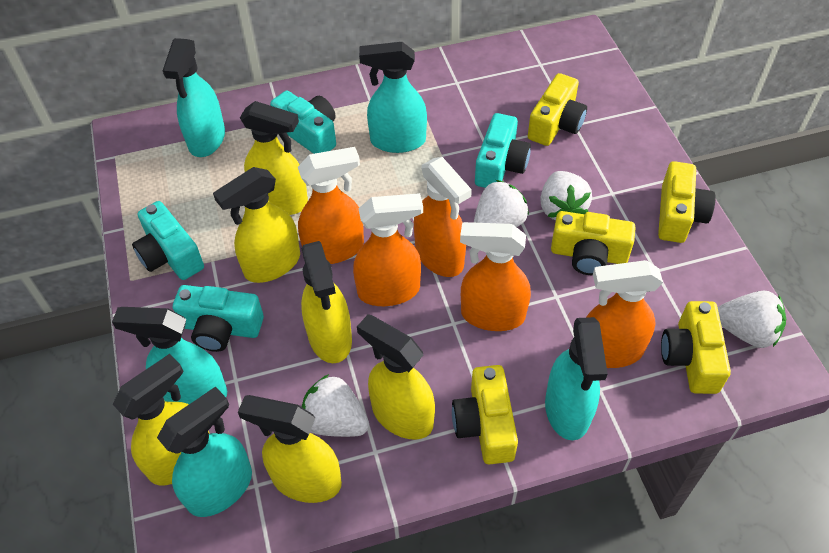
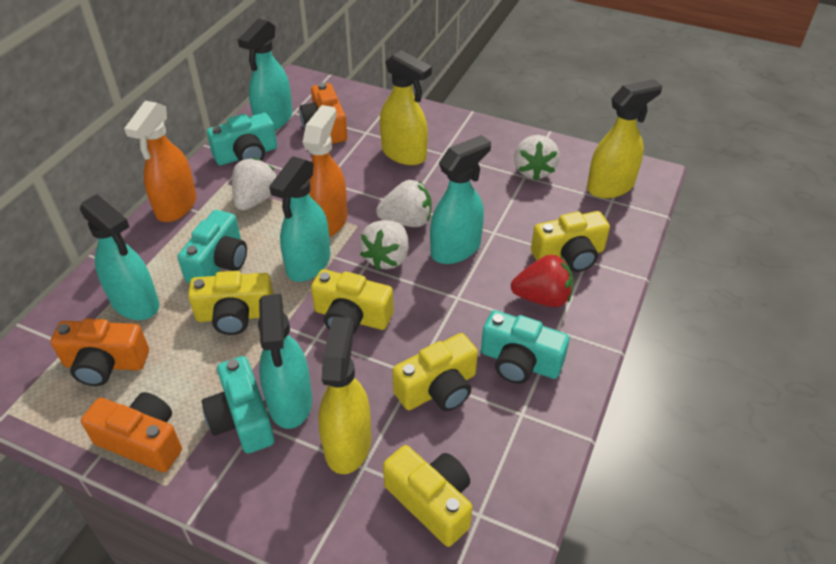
orange camera: none = 0 -> [50,318,149,386] [81,392,182,472] [299,83,347,144] = 3
orange spray bottle: [298,147,364,264] [353,193,423,306] [414,157,472,277] [460,222,531,331] [586,260,663,368] = 5 -> [124,101,197,222] [303,105,348,237] = 2
red strawberry: none = 0 -> [511,255,574,307] = 1
yellow spray bottle: [113,354,210,485] [213,167,300,283] [238,395,342,503] [240,101,308,215] [301,241,352,363] [357,314,435,440] = 6 -> [318,317,371,474] [380,50,432,165] [587,79,663,198] = 3

